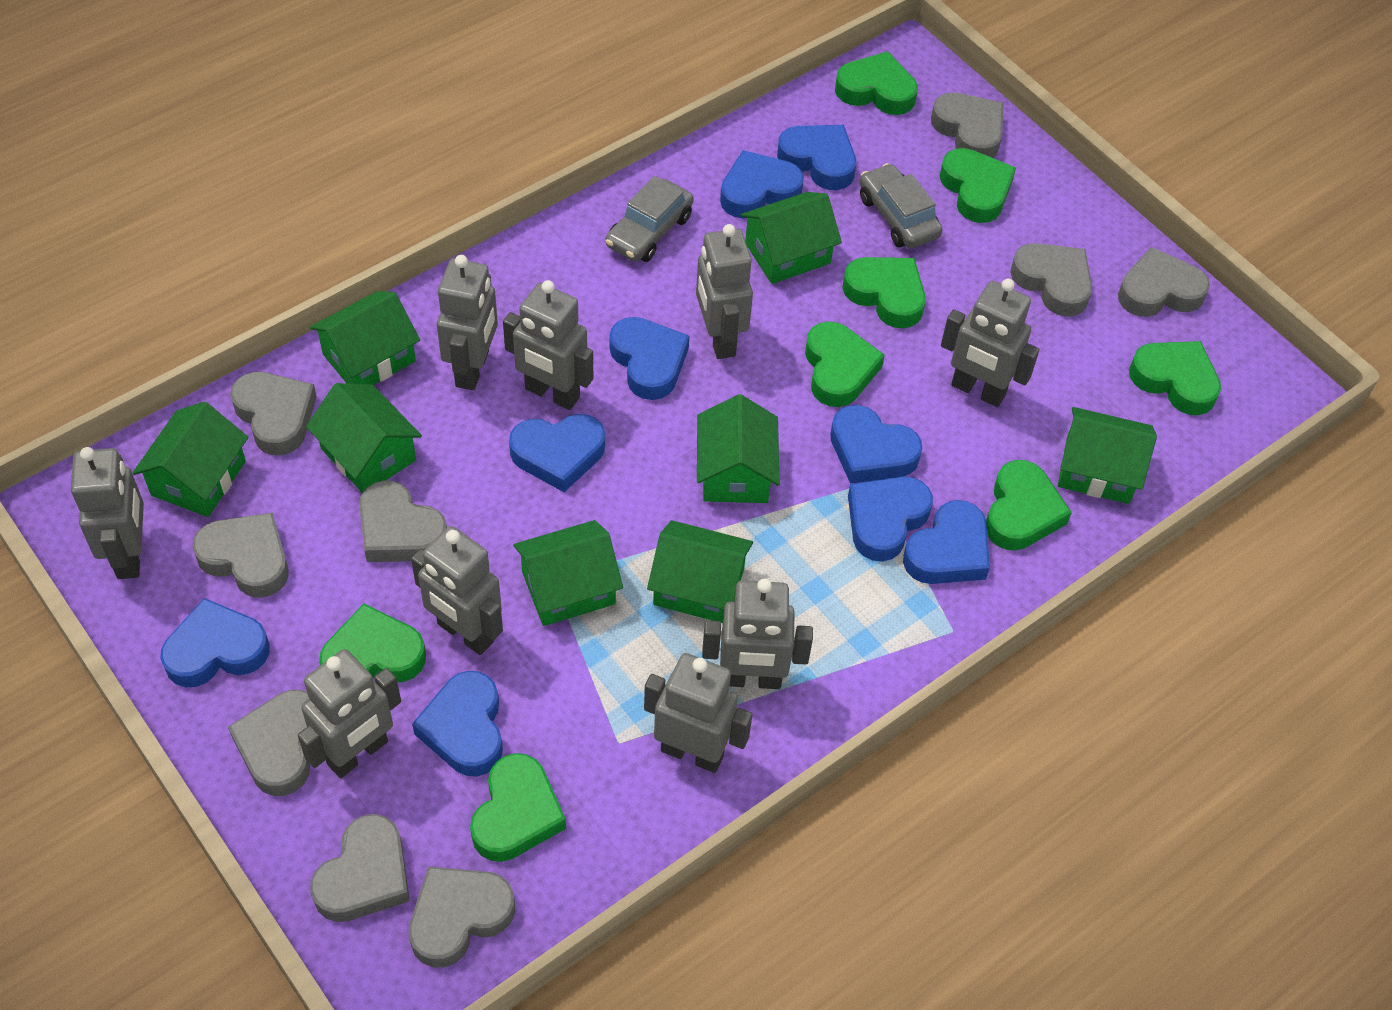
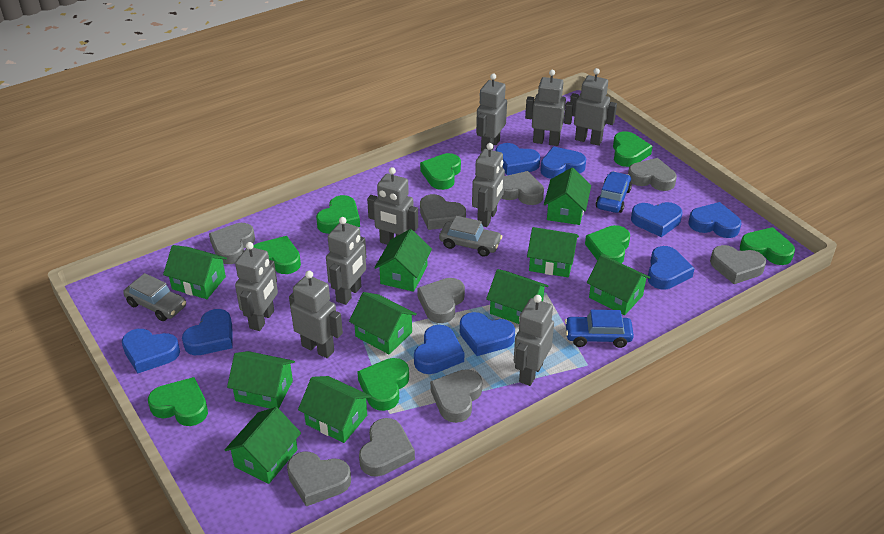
blue car: none = 0 -> [565,310,634,348] [596,171,632,213] = 2
green house: [133,402,248,517] [306,383,422,493] [310,291,420,385] [513,520,623,626] [647,520,753,623] [697,394,779,503] [741,192,842,284] [1058,407,1157,504] = 8 -> [163,245,227,299] [225,407,301,484] [227,351,295,409] [298,376,371,443] [349,292,417,354] [374,229,432,292] [486,269,549,324] [527,227,579,277] [544,168,591,225] [587,255,651,315] = 10

